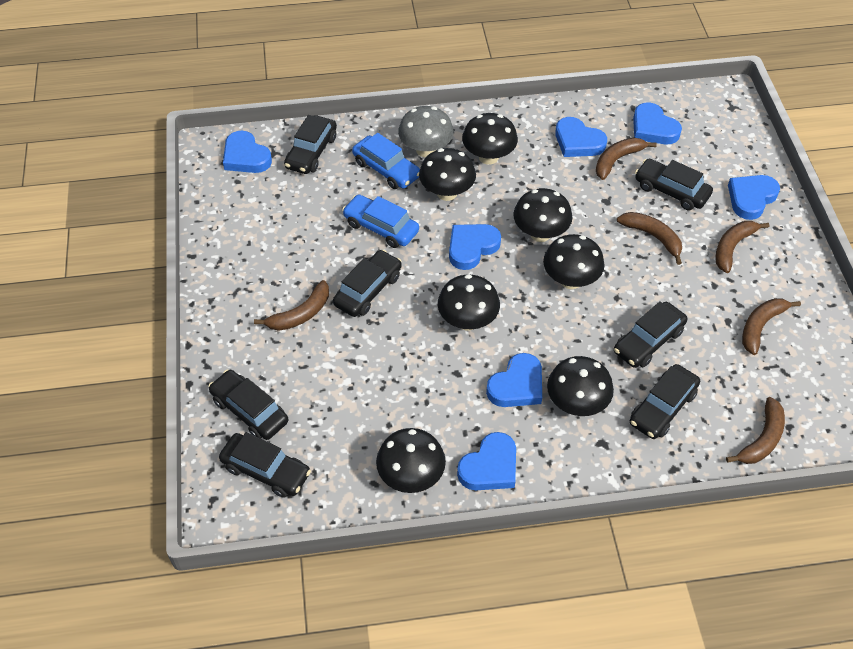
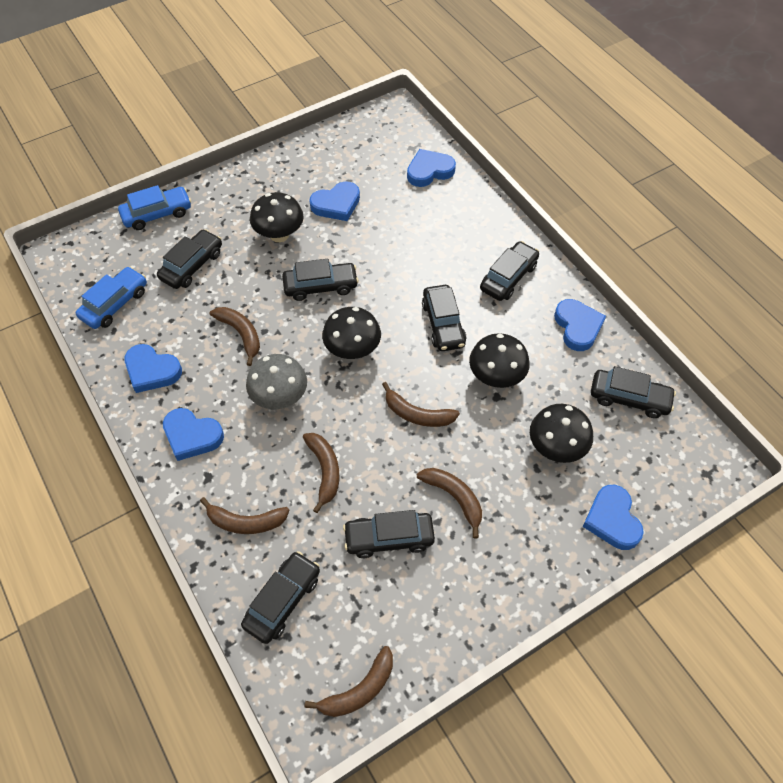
black mushroom: [376,428,446,493] [419,148,476,201] [438,274,500,330] [462,113,518,165] [513,188,572,242] [543,234,605,289] [547,356,614,416] = 7 -> [250,192,304,242] [322,307,381,359] [469,333,530,388] [530,404,593,463] = 4
blue heart: [223,131,272,173] [449,224,501,270] [457,432,516,490] [486,353,542,407] [555,117,607,157] [633,102,682,144] [728,175,780,220] = 7 -> [124,344,182,393] [163,408,224,461] [309,181,360,221] [407,149,456,187] [554,299,606,351] [583,485,644,550] = 6

